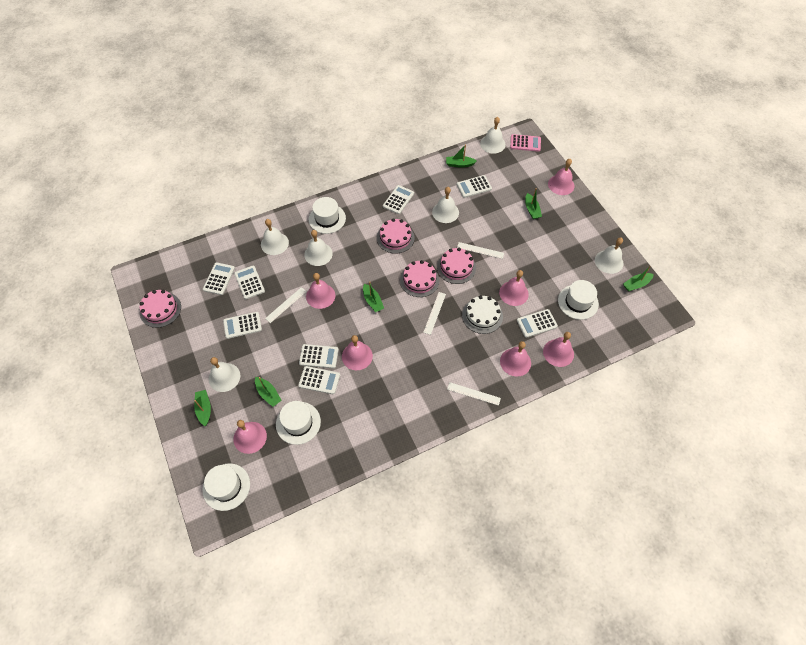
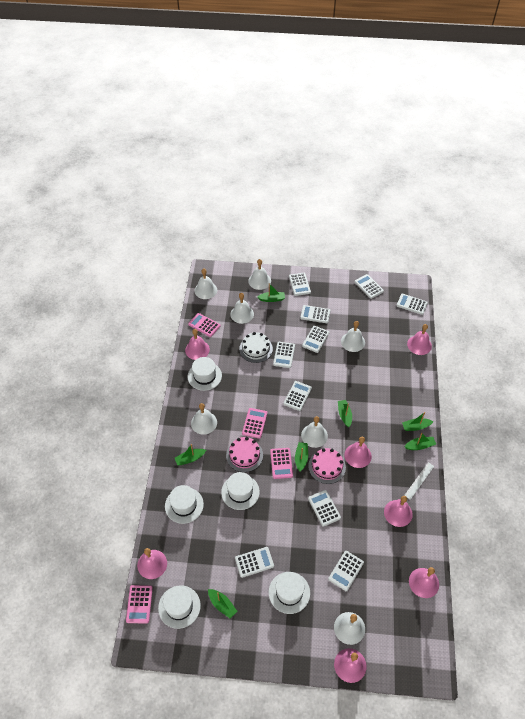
green boat: [194,390,211,426] [255,377,282,407] [363,282,384,312] [446,145,477,168] [525,188,542,219] [623,266,654,292] = 6 -> [175,444,206,465] [208,589,237,619] [258,283,285,302] [295,442,308,471] [338,400,352,427] [402,412,434,431] [404,433,436,450] = 7
pink cake: [140,290,181,328] [377,218,415,254] [400,260,439,297] [437,248,476,284] = 4 -> [226,437,263,472] [308,448,346,484] = 2
pink calculator: [510,134,541,152] = 1 -> [126,585,153,623] [188,313,220,337] [242,408,267,439] [270,448,293,479] = 4
white bell: [209,357,240,392] [261,219,289,255] [304,230,333,266] [432,187,459,223] [480,117,506,154] [595,238,624,274] = 6 -> [191,403,217,435] [194,269,217,299] [230,293,254,324] [248,259,271,290] [301,416,328,448] [334,612,365,645] [341,321,365,352] = 7
white calculator: [203,262,235,295] [223,312,262,339] [234,266,265,299] [298,366,340,394] [299,344,339,368] [383,185,414,214] [457,175,492,198] [517,309,558,338] = 8 -> [235,547,274,578] [273,342,295,368] [284,381,312,411] [289,273,311,296] [300,305,330,323] [302,326,329,353] [308,490,341,527] [328,551,364,591] [355,274,384,299] [397,294,428,315] = 10
white hat: [202,463,250,511] [276,401,321,445] [309,197,346,234] [558,280,599,320] = 4 -> [158,585,201,629] [165,485,204,524] [188,357,222,391] [221,472,260,510] [269,572,310,614] = 5
white ruler: [265,287,307,323] [423,292,446,335] [447,382,501,406] [457,242,504,259] = 4 -> [404,462,434,500] = 1

